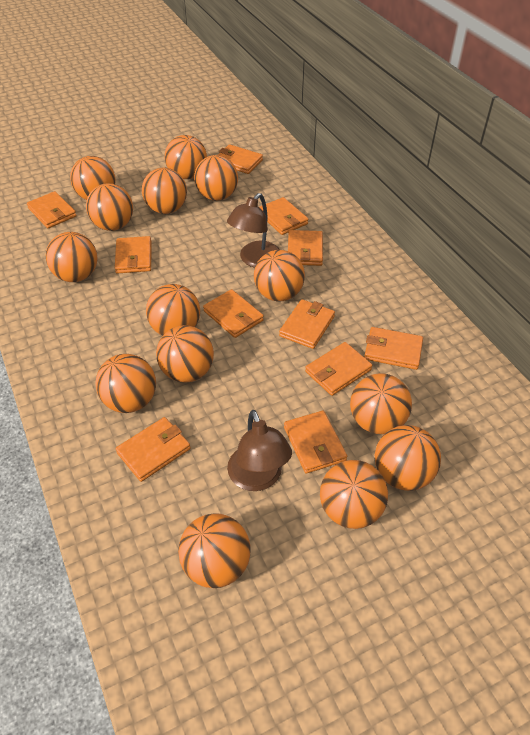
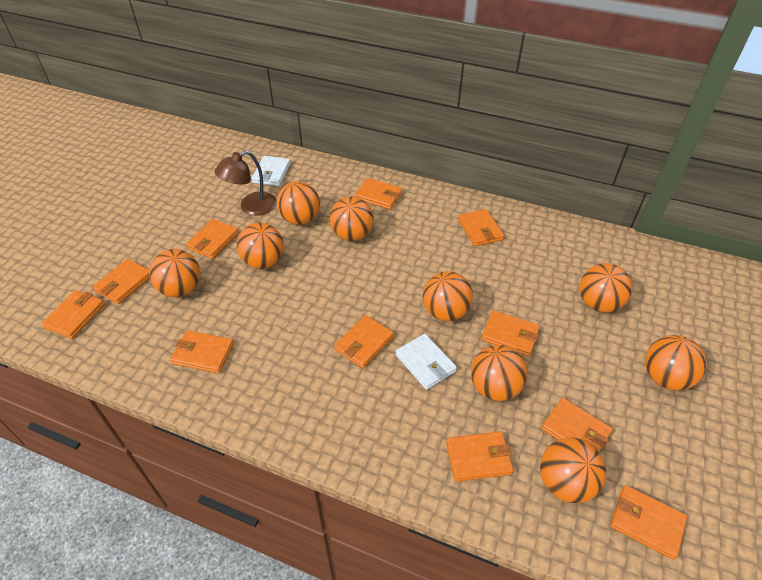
brown lamp: [227,193,280,268] [227,410,292,491] = 2 -> [214,151,277,215] = 1
orange ball: [46,232,98,282] [70,156,116,200] [86,183,133,231] [95,354,156,413] [142,168,187,214] [146,284,200,336] [156,325,214,383] [165,135,207,179] [178,513,250,588] [194,155,238,201] [254,250,305,302] [320,460,388,529] [350,373,412,434] [375,425,441,491] = 14 -> [149,249,200,297] [237,222,284,269] [276,181,320,225] [330,197,374,241] [423,271,473,321] [471,345,528,401] [540,437,606,503] [580,263,632,312] [645,335,707,390] = 9
white wallet: none = 0 -> [251,156,291,186] [396,334,457,390] = 2

